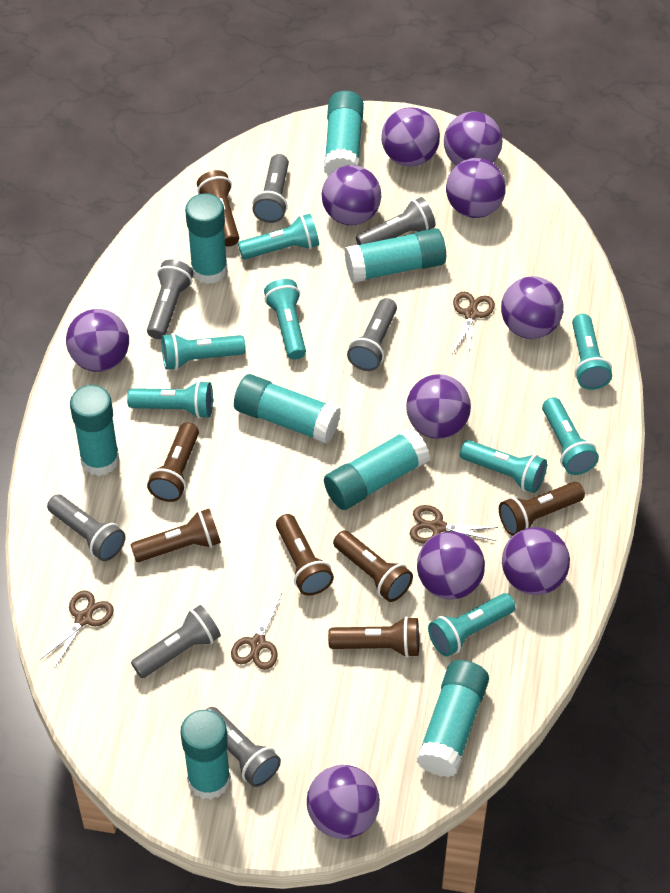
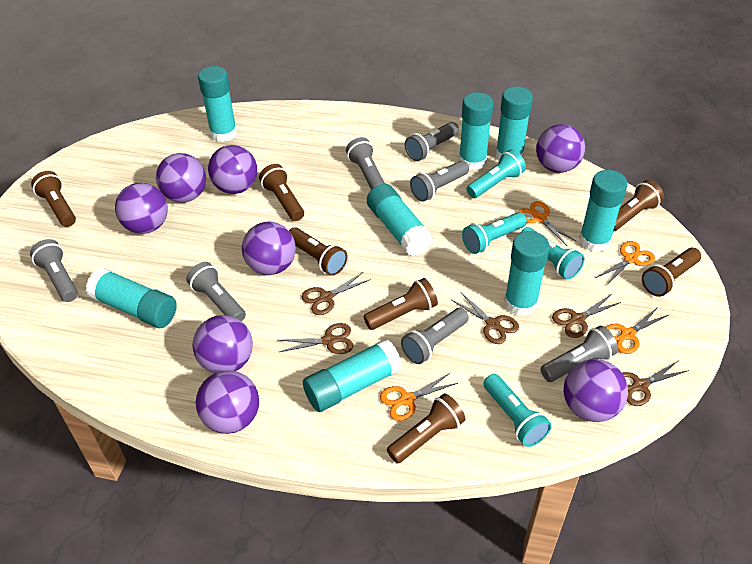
brown scissors: [40,591,114,667] [231,591,282,670] [410,505,498,544] [452,292,495,357] = 4 -> [278,323,354,354] [301,272,371,315] [452,292,519,344] [552,295,621,338] [623,360,689,406] = 5
orange scissors: none = 0 -> [380,373,458,421] [518,201,576,246] [596,241,655,286] [606,307,668,354] = 4
purple ball: [66,309,129,372] [307,765,380,839] [322,165,381,225] [381,107,440,167] [406,374,471,439] [417,531,485,600] [444,112,503,165] [446,158,506,218] [501,276,564,339] [502,527,570,595] = 10 -> [115,183,168,234] [156,153,206,203] [193,315,253,373] [196,370,259,434] [208,145,257,194] [242,222,296,275] [536,124,585,173] [563,359,628,422] = 8
turquoise flashlight: [127,381,213,419] [162,333,246,370] [238,214,319,259] [264,279,306,360] [428,593,516,657] [460,440,547,493] [542,397,599,475] [572,314,612,390] = 8 -> [462,212,527,254] [467,149,526,198] [483,374,551,447] [521,227,585,279] = 4

